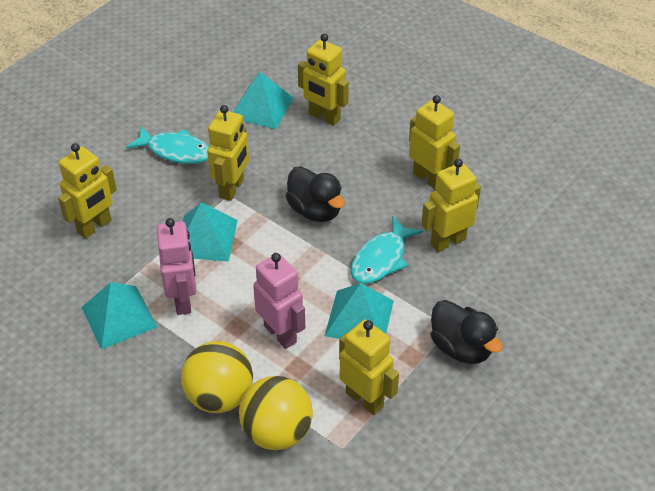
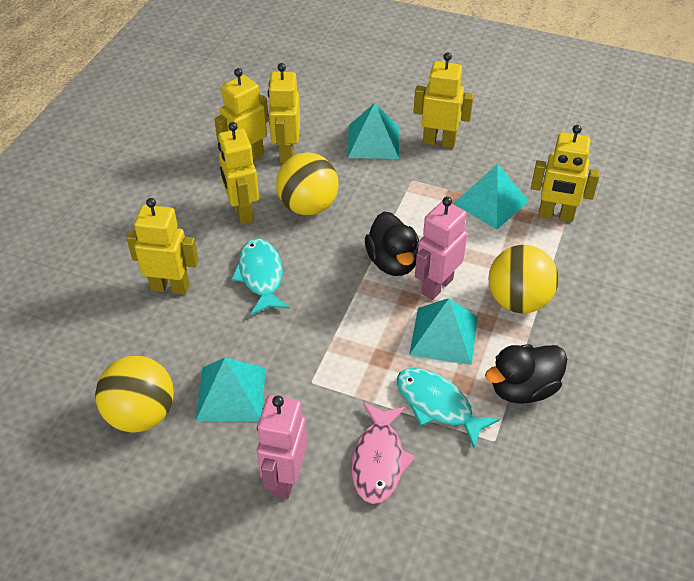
pink fish: none = 0 -> [352,403,415,504] = 1
yellow ball: [181,341,253,413] [239,376,313,450] = 2 -> [95,356,174,433] [276,152,339,215] [488,245,559,313] = 3

